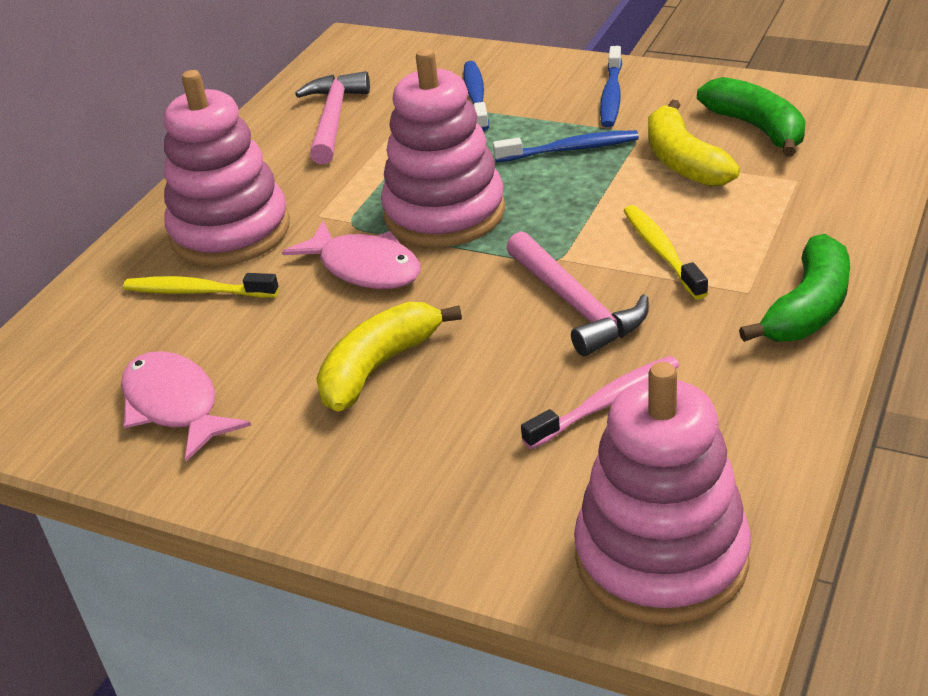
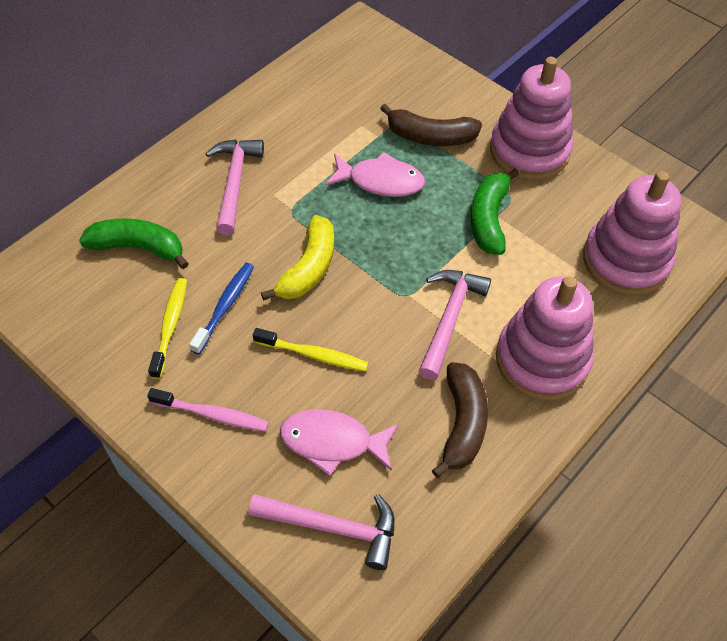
blue toothbrush: [463,61,489,131] [493,130,639,162] [600,46,622,127] = 3 -> [189,263,254,354] = 1
brown banana: none = 0 -> [380,104,482,146] [432,362,488,478] = 2
pink hammer: [295,71,370,165] [506,231,649,356] = 2 -> [206,140,264,235] [248,494,395,570] [419,270,491,380] = 3
yellow banana: [316,302,462,412] [648,100,740,187] = 2 -> [261,215,334,300] = 1

